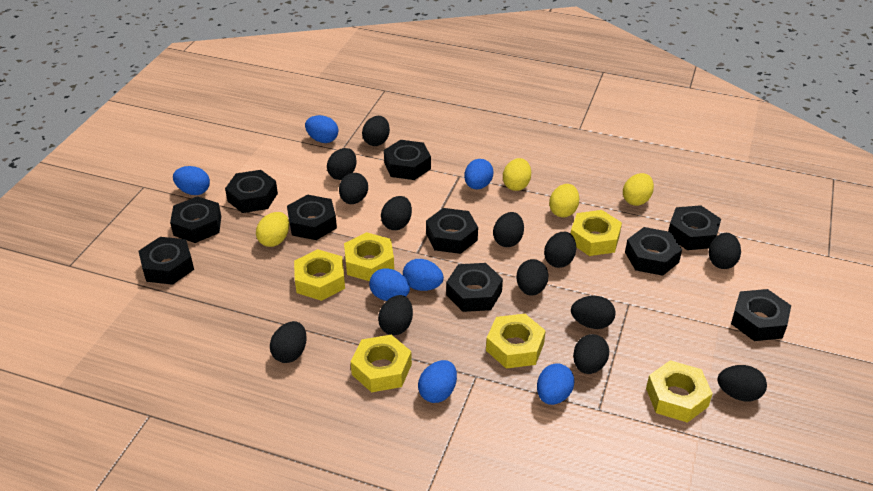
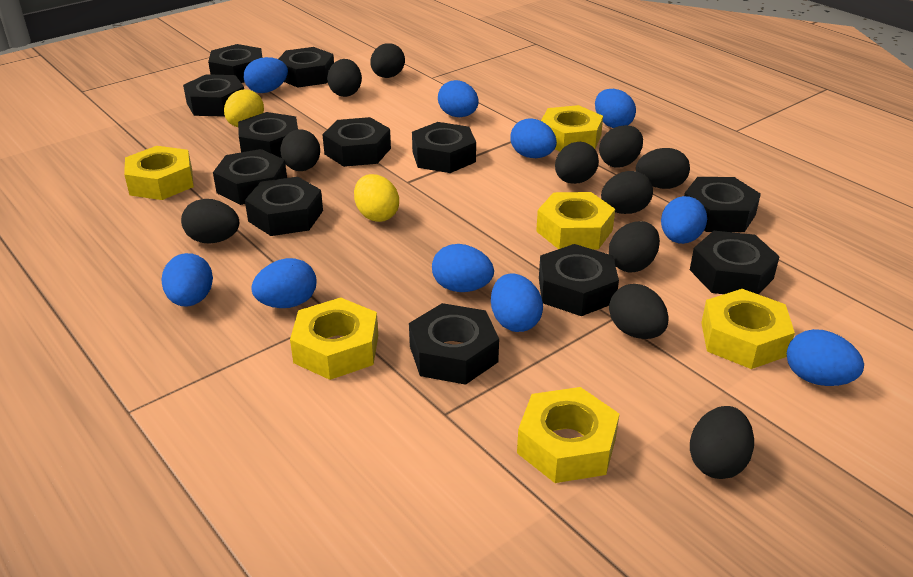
black egg: [270,321,307,363] [327,148,357,180] [339,173,368,204] [362,116,390,146] [378,295,413,335] [381,196,412,230] [493,212,524,247] [516,259,549,295] [544,232,576,268] [571,296,616,329] [573,334,609,374] [709,233,741,269] [717,365,767,402] = 13 -> [181,199,239,244] [280,129,320,171] [327,59,362,97] [370,43,405,78] [555,142,599,184] [599,125,643,168] [601,171,653,214] [609,221,660,272] [609,284,669,339] [636,148,690,189] [690,406,754,479] = 11
black nut: [138,237,194,285] [170,196,221,243] [225,170,278,213] [287,195,337,240] [384,140,431,180] [426,208,478,254] [446,263,503,312] [625,227,682,276] [668,205,721,250] [731,289,791,341] = 10 -> [183,74,244,117] [208,44,263,83] [213,149,287,205] [238,112,298,158] [245,177,323,236] [279,47,334,88] [322,117,391,167] [409,303,499,385] [412,122,476,173] [539,244,619,316] [684,177,761,232] [690,231,780,294] = 12
blue egg: [173,166,210,195] [305,115,338,143] [369,268,410,301] [403,259,444,291] [418,360,457,403] [464,159,494,189] [537,363,575,405] = 7 -> [162,253,213,306] [244,57,288,93] [251,258,317,308] [432,244,494,292] [438,80,479,117] [491,273,543,332] [510,119,557,158] [595,89,636,128] [661,196,707,244] [787,329,864,386] = 10
yellow egg: [256,212,289,247] [503,158,531,191] [549,184,579,218] [623,173,654,206] = 4 -> [224,89,264,127] [354,174,399,222] = 2

